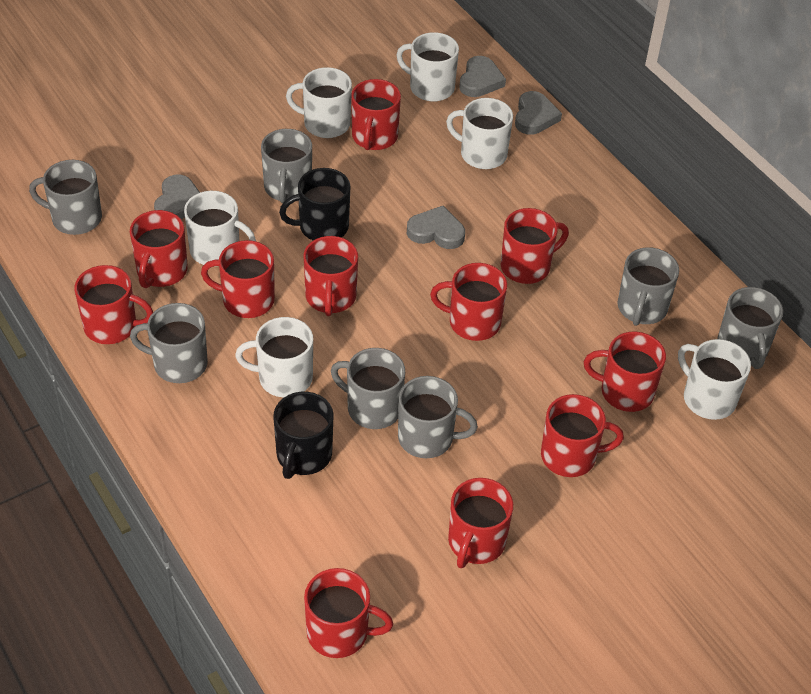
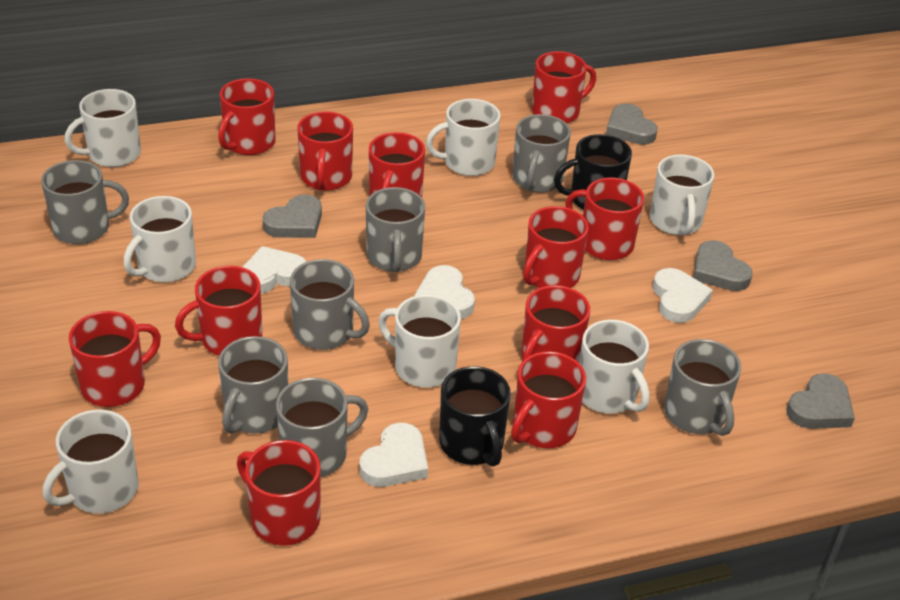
white heart: none = 0 -> [243,246,307,294] [360,423,428,487] [414,265,475,319] [653,268,713,323] = 4
white mug: [184,191,256,265] [235,317,313,398] [286,67,352,138] [396,32,459,102] [446,98,513,169] [678,339,751,420] = 6 -> [43,410,139,513] [65,89,141,167] [124,196,196,282] [378,295,461,387] [426,99,500,176] [579,320,650,414] [650,154,714,235] = 7

